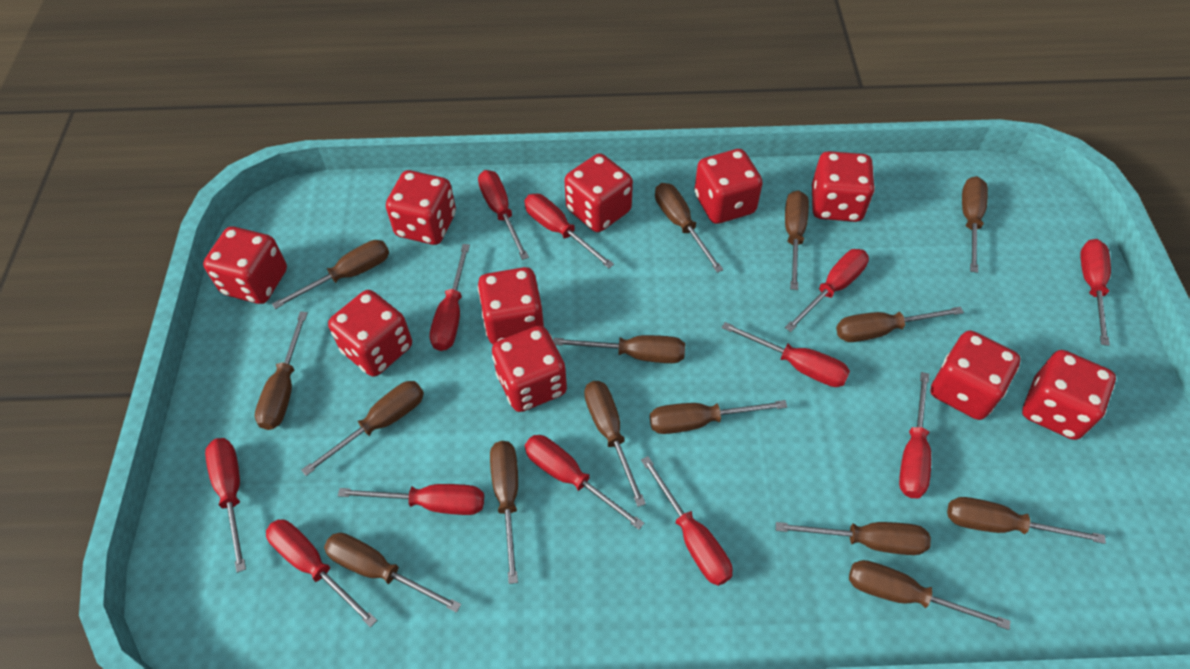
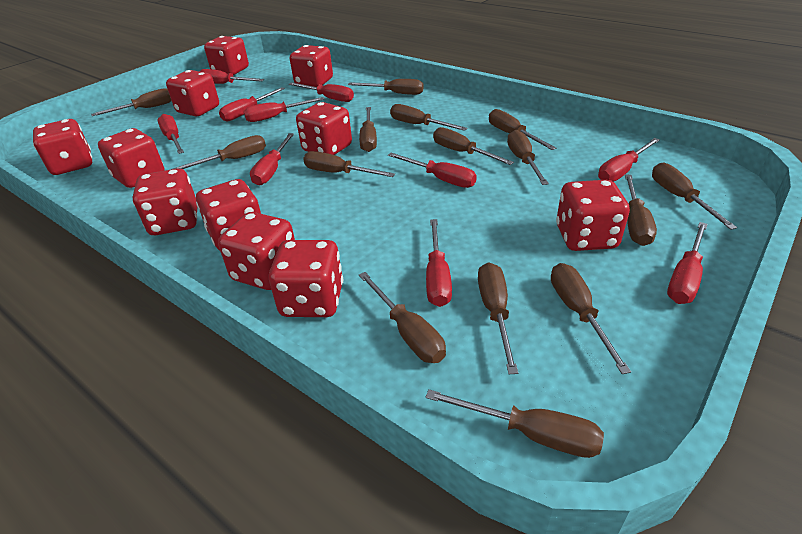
red dice: [203,227,287,304] [328,290,412,377] [386,170,456,245] [478,267,544,344] [492,326,567,412] [564,153,633,232] [694,149,763,224] [812,151,875,222] [930,330,1021,420] [1022,350,1116,440] = 10 -> [33,119,92,175] [98,128,165,188] [133,169,197,235] [166,70,219,116] [196,179,261,251] [204,36,249,75] [218,212,295,290] [269,240,343,317] [290,45,333,87] [296,102,352,155] [556,180,630,251] = 11
red screwdriver: [205,438,246,573] [266,520,377,627] [338,484,484,515] [430,244,470,351] [478,170,529,260] [524,194,614,268] [525,435,644,530] [641,456,732,586] [722,322,850,387] [785,249,869,332] [899,372,931,498] [1080,239,1111,346] = 12 -> [157,114,184,154] [199,69,264,84] [219,87,285,122] [244,97,324,122] [250,133,294,186] [289,82,354,102] [388,153,477,188] [426,219,452,307] [598,138,660,182] [667,222,707,304] = 10

